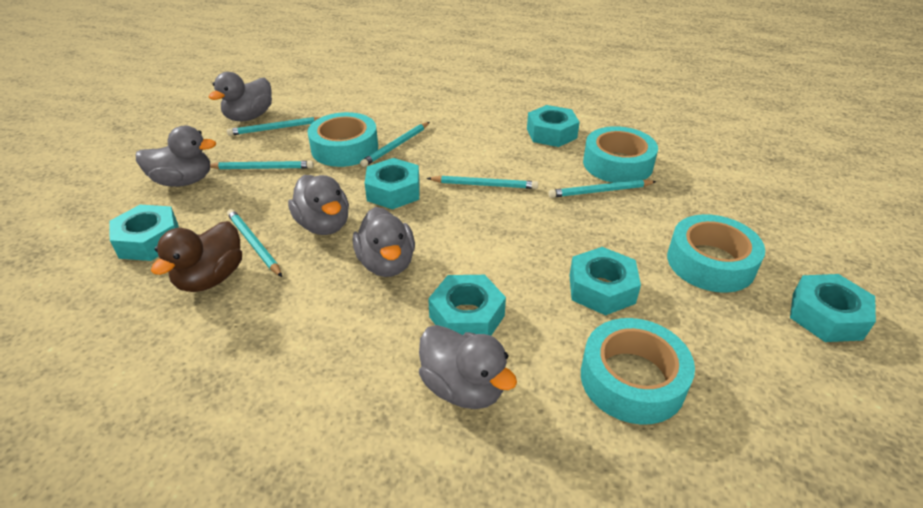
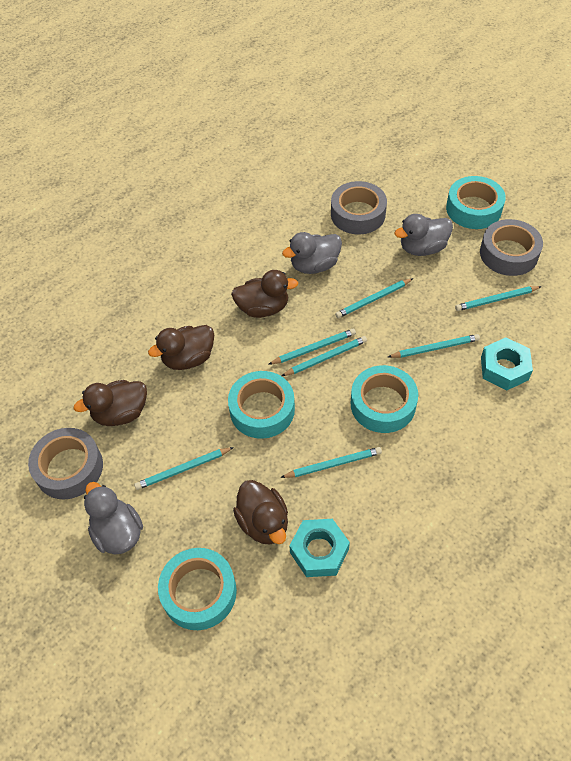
brown duck: [151,221,242,292] = 1 -> [74,380,147,426] [148,325,214,370] [231,270,298,318] [233,480,288,545] = 4
grey duck: [136,126,216,187] [209,72,272,121] [288,175,349,235] [353,207,415,277] [419,325,517,409] = 5 -> [84,482,143,555] [282,232,342,274] [394,214,453,256] = 3
grey tape: none = 0 -> [28,428,103,499] [331,181,387,235] [480,219,543,276] = 3
turquoise nut: [109,205,179,261] [365,158,420,209] [428,275,506,336] [527,105,580,147] [569,247,641,316] [790,274,876,342] = 6 -> [289,519,350,577] [481,337,533,390] = 2
turquoise pencil: [210,161,314,169] [227,117,321,136] [227,209,282,277] [360,122,430,167] [427,176,538,189] [549,179,656,198] = 6 -> [134,447,234,490] [268,329,356,365] [280,447,382,478] [282,336,367,376] [335,278,413,318] [388,334,480,358] [455,286,542,311] = 7

